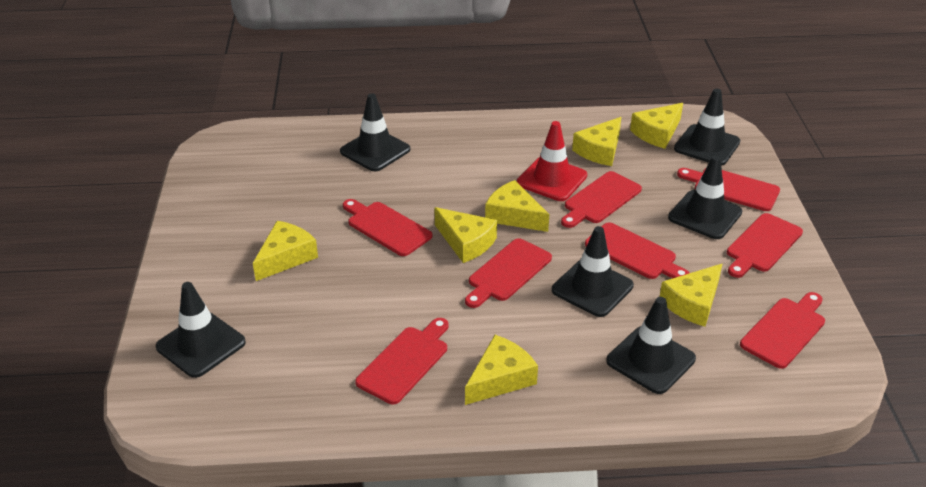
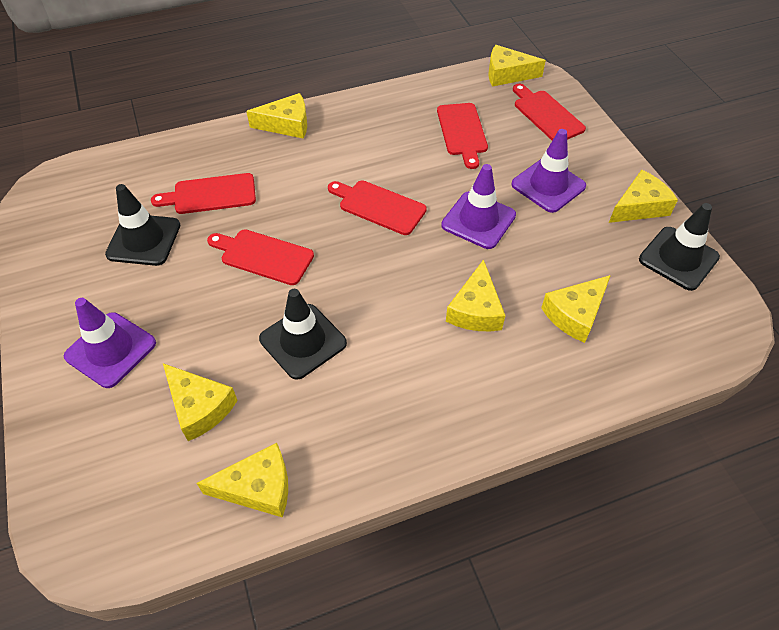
black traffic cone: [156,282,246,378] [340,94,410,171] [552,226,634,317] [606,297,696,394] [668,156,742,239] [674,89,740,166] = 6 -> [105,184,180,266] [259,289,347,380] [639,203,720,291] = 3
purple traffic cone: none = 0 -> [64,298,156,388] [441,164,516,249] [511,129,586,213] = 3
red cutting board: [343,199,432,256] [355,318,449,404] [465,238,552,308] [561,171,642,228] [585,222,689,279] [677,168,780,211] [727,213,803,278] [740,292,825,369] = 8 -> [151,173,256,214] [207,229,314,285] [328,180,427,235] [437,103,488,169] [513,84,586,140] = 5
red traffic cone: [517,121,587,201] = 1 -> none = 0

